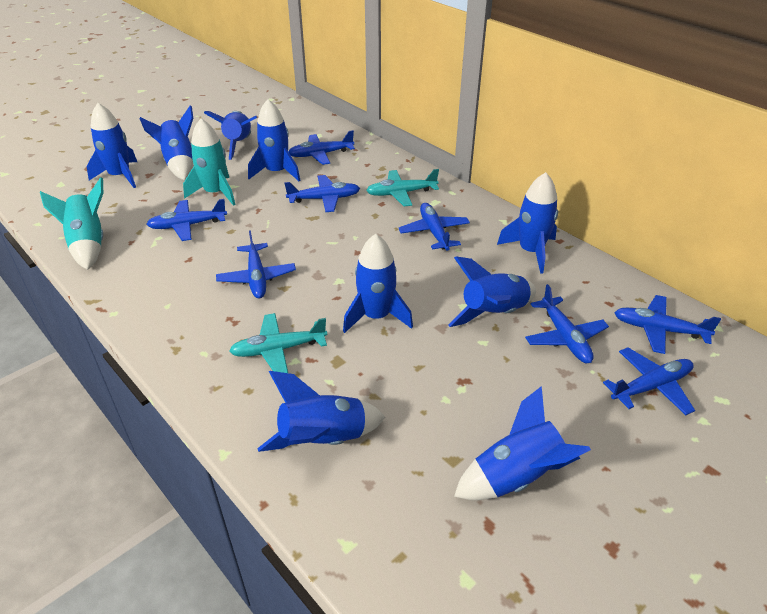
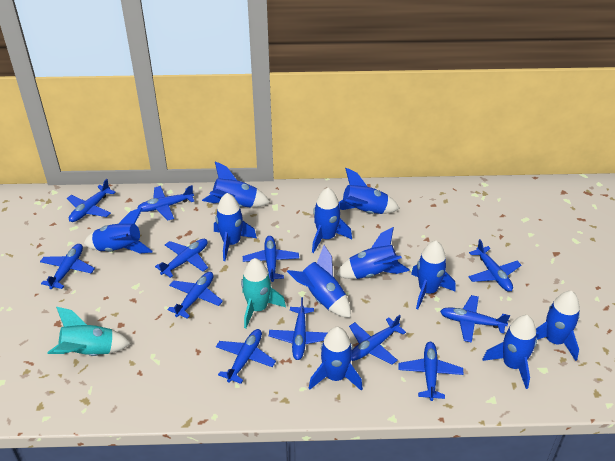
blue plane: [146,199,227,241] [216,230,296,298] [284,175,360,212] [288,130,355,165] [398,203,470,251] [525,284,609,363] [603,348,695,415] [614,295,721,354] = 8 -> [40,244,95,289] [67,179,116,222] [137,185,195,220] [155,239,208,278] [167,272,223,319] [216,329,276,384] [243,236,299,282] [269,297,327,360] [349,315,406,365] [398,342,463,401] [440,295,510,343] [468,239,521,292] = 12
blue rocket: [87,103,137,188] [140,105,193,180] [204,111,257,160] [248,99,301,181] [257,371,385,452] [343,234,413,333] [448,256,536,327] [454,386,591,500] [497,172,558,274] = 9 -> [84,207,153,253] [202,161,270,208] [214,193,257,261] [287,245,351,318] [309,327,363,391] [312,188,352,253] [336,227,410,279] [339,168,400,214] [411,241,455,309] [482,315,537,389] [536,291,580,361] = 11
turquoise plane: [229,313,327,373] [366,169,439,207] = 2 -> none = 0

